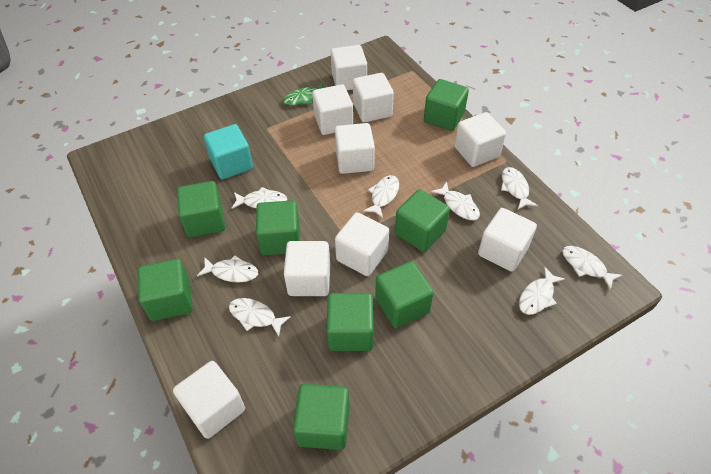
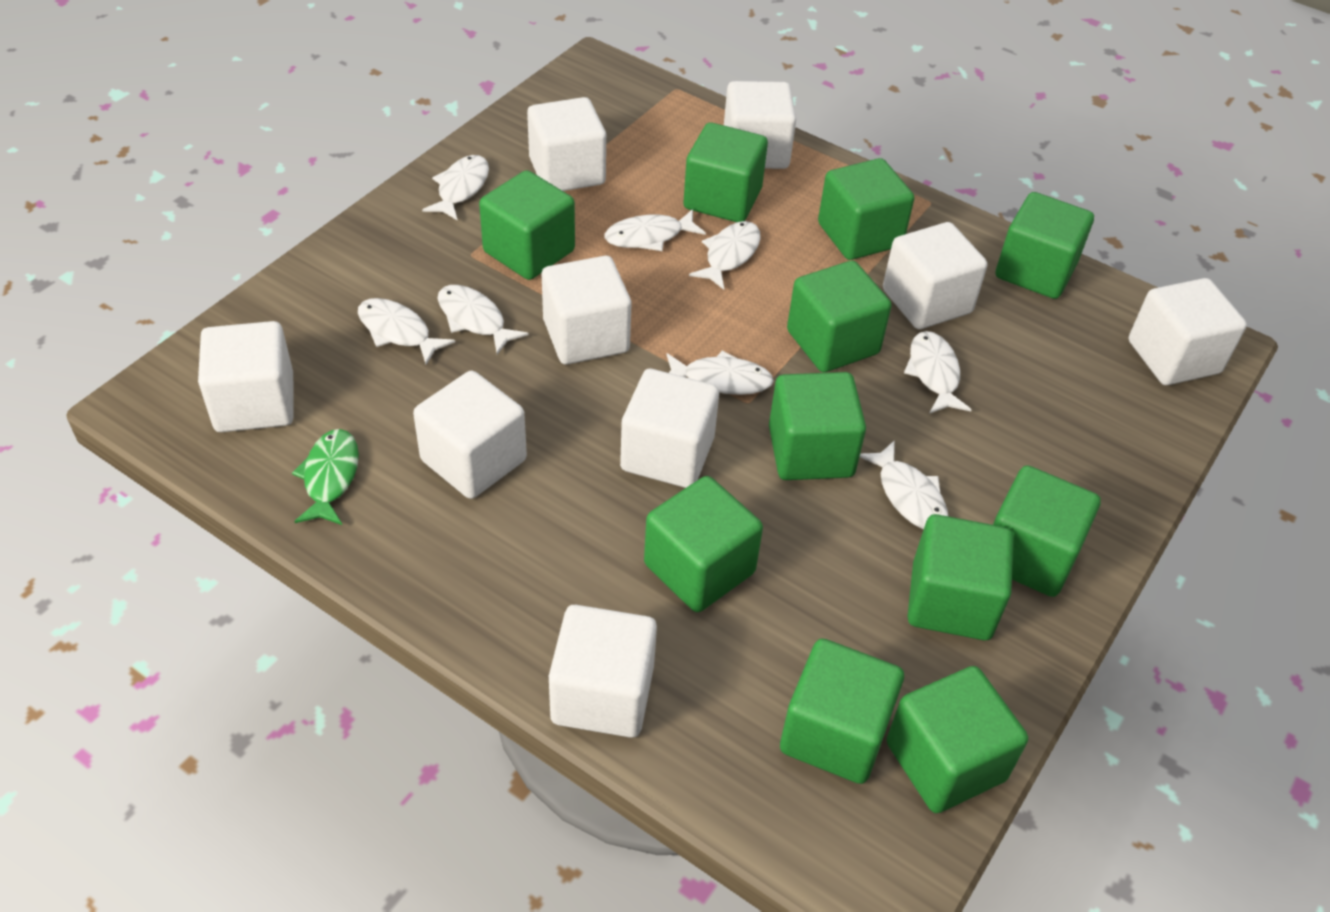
green cube: [138,259,192,321] [177,181,225,238] [256,200,300,255] [293,384,349,450] [326,293,373,351] [375,261,434,328] [395,189,450,252] [424,79,469,131] = 8 -> [479,170,575,280] [644,476,763,612] [683,123,768,222] [769,372,866,480] [780,638,904,784] [787,261,892,372] [818,158,914,260] [886,666,1028,813] [908,514,1014,640] [993,465,1101,597] [996,192,1094,299] = 11
turquoise cube: [204,124,253,179] = 1 -> none = 0

